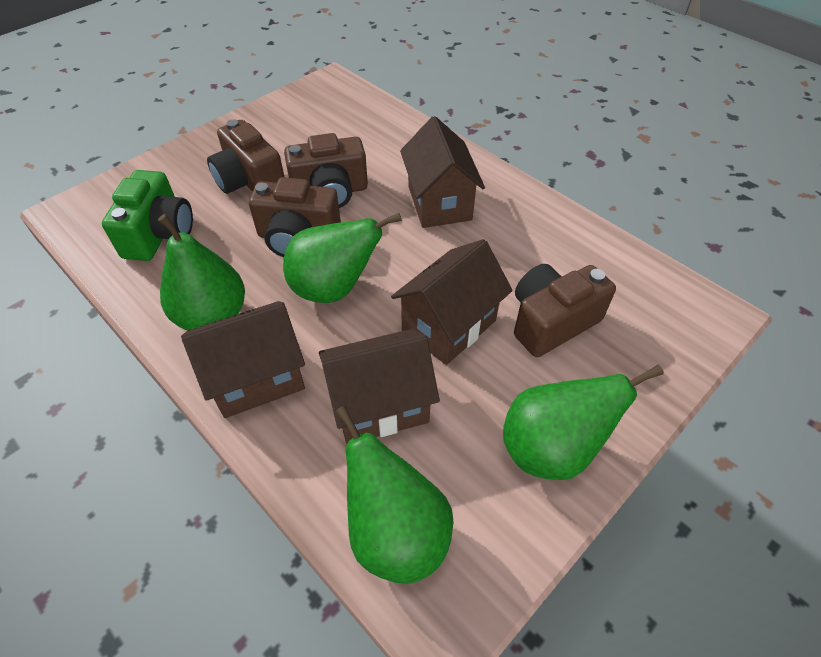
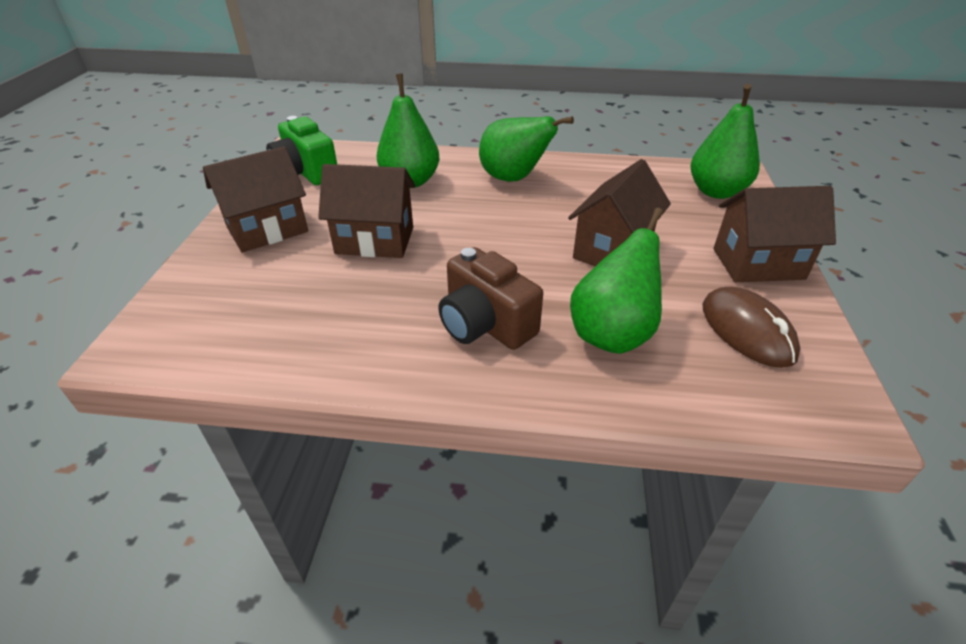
brown camera: [207,119,284,194] [249,177,341,257] [284,133,368,208] [514,264,616,357] = 4 -> [438,247,543,350] = 1
brown mouse: none = 0 -> [703,287,801,368] = 1

